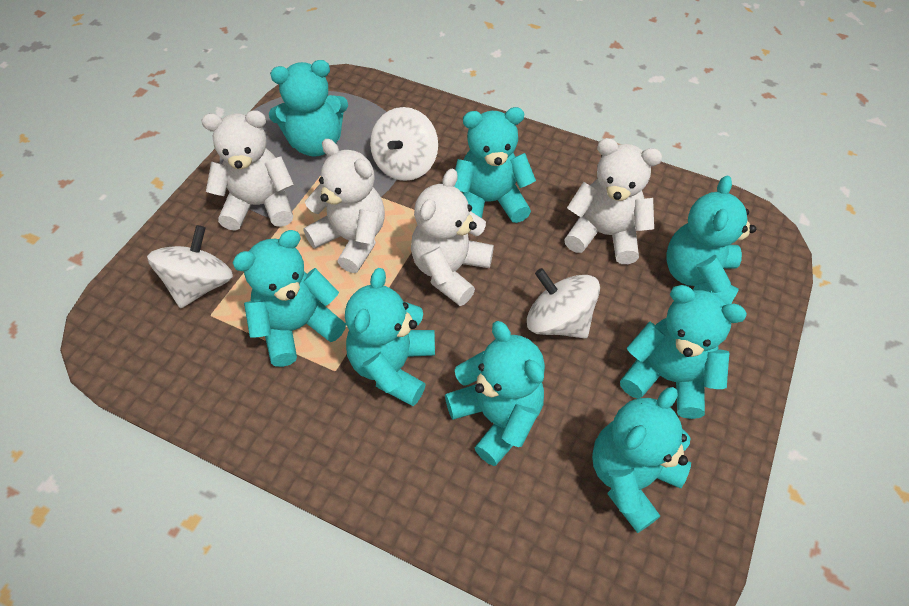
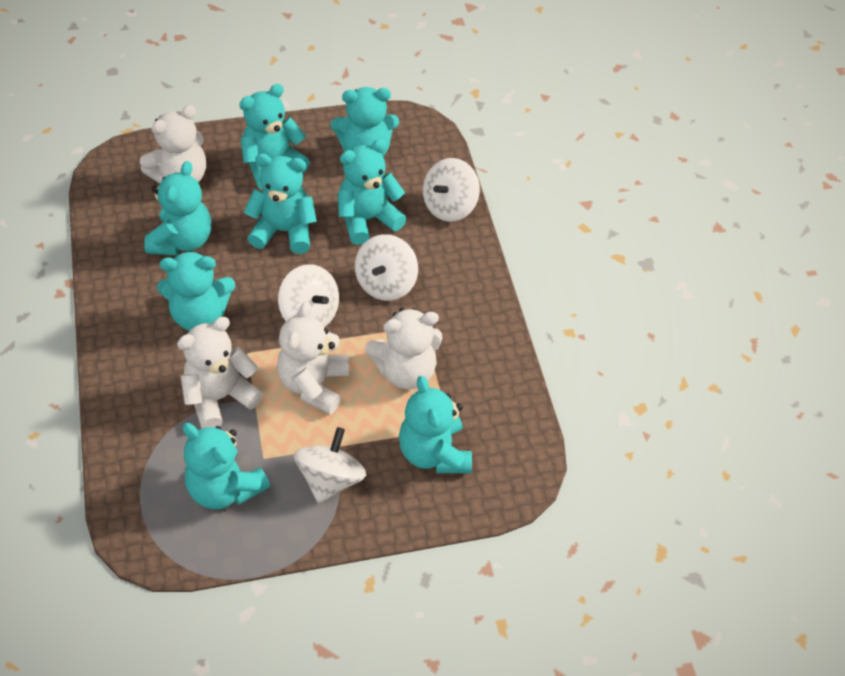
white spinning top: [147,225,233,308] [370,107,438,181] [527,268,600,339] = 3 -> [278,264,339,327] [294,427,366,504] [355,234,418,301] [423,158,480,222] = 4

